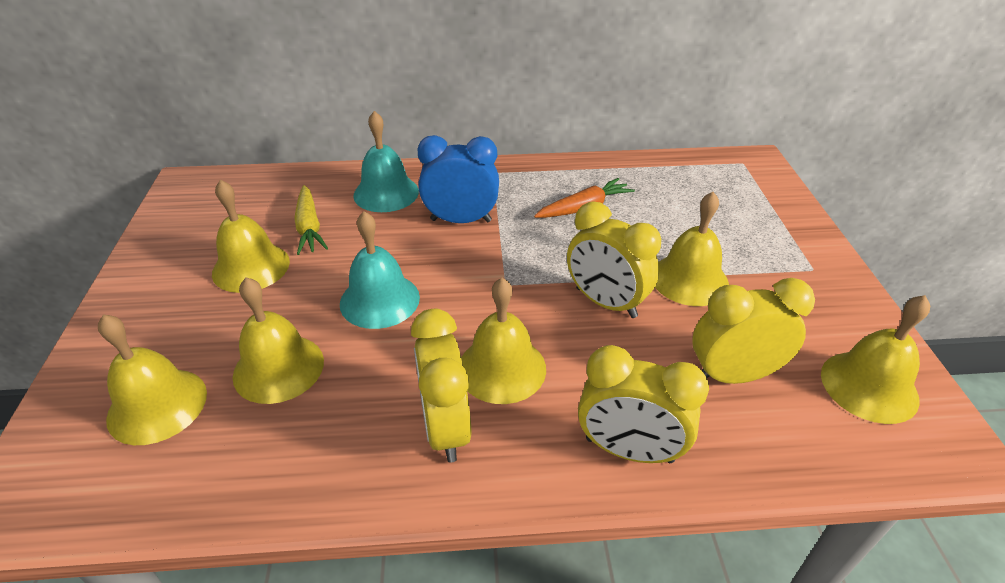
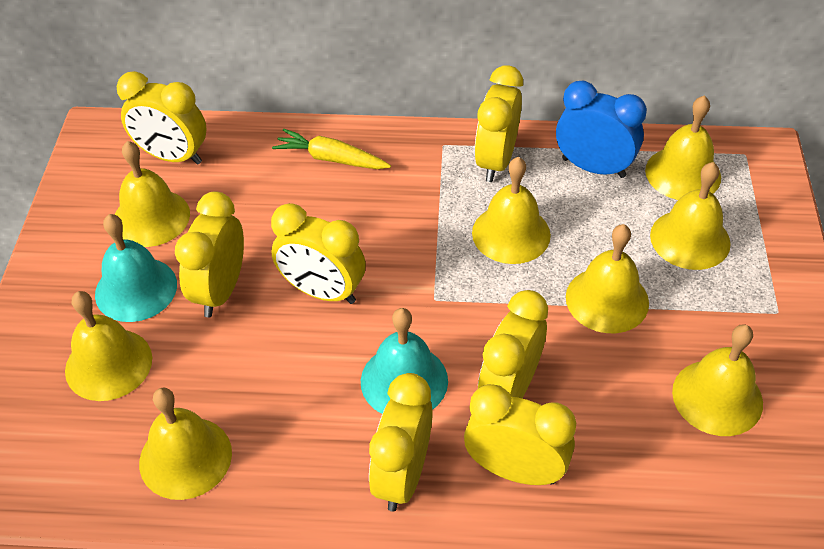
orange carrot: [534,178,635,218] = 1 -> none = 0
yellow bell: [98,314,207,445] [212,180,290,293] [233,277,324,404] [461,278,546,404] [655,192,729,306] [821,295,930,424] = 6 -> [65,291,152,401] [114,141,190,247] [139,387,232,500] [472,157,551,264] [566,224,649,333] [645,95,721,200] [650,162,731,270] [672,324,763,436] = 8
yellow clock: [411,309,471,463] [567,201,661,318] [578,345,709,463] [692,278,815,384] = 4 -> [117,71,207,165] [175,192,244,317] [271,203,366,304] [369,373,433,512] [464,384,576,485] [475,65,523,182] [478,290,548,398] = 7

